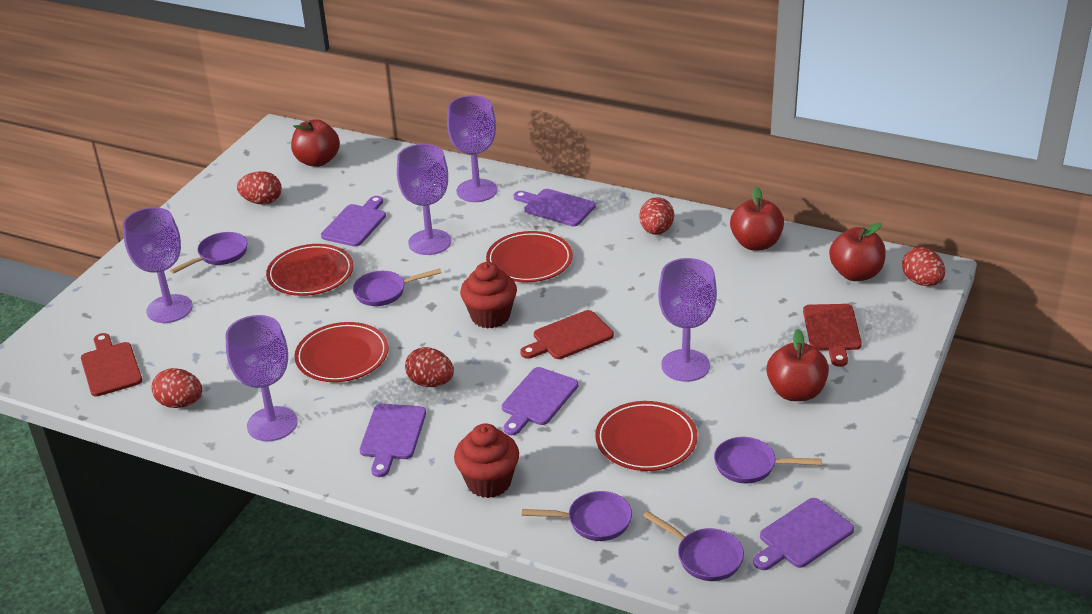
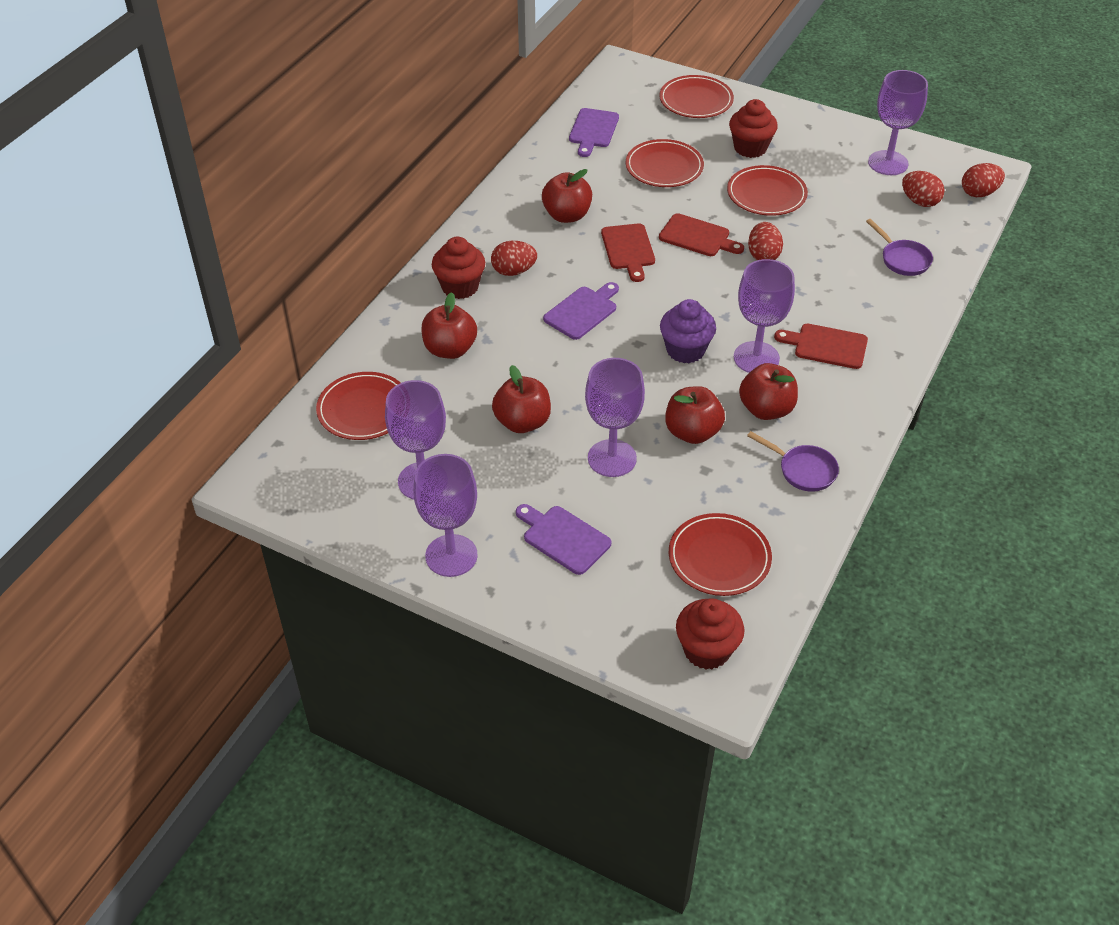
purple cupcake: none = 0 -> [660,299,716,363] = 1
purple cutting board: [321,196,386,247] [360,404,426,477] [502,367,578,435] [514,189,596,226] [753,498,854,570] = 5 -> [516,504,612,575] [543,282,619,340] [569,108,619,157] = 3
purple pan: [170,232,248,274] [352,268,441,306] [522,491,632,541] [643,511,744,581] [714,437,822,483] = 5 -> [747,431,839,492] [866,219,933,276] = 2
red apple: [291,119,340,167] [730,187,784,250] [767,329,829,401] [829,222,886,281] = 4 -> [421,292,477,359] [492,365,551,433] [542,169,592,223] [665,386,725,444] [739,363,798,420] = 5
red cupcake: [454,423,519,498] [460,262,517,329] = 2 -> [432,237,485,299] [676,598,744,670] [729,99,778,158] = 3
red egg: [152,368,202,408] [237,171,281,204] [405,347,454,387] [640,197,674,235] [902,247,945,286] = 5 -> [491,241,537,276] [748,222,783,260] [902,171,945,207] [962,163,1005,197] = 4
red plate: [266,244,353,296] [294,322,389,382] [486,231,573,282] [595,401,697,471] = 4 -> [316,372,401,440] [626,139,704,187] [659,75,734,118] [669,513,772,596] [727,165,808,216] = 5

